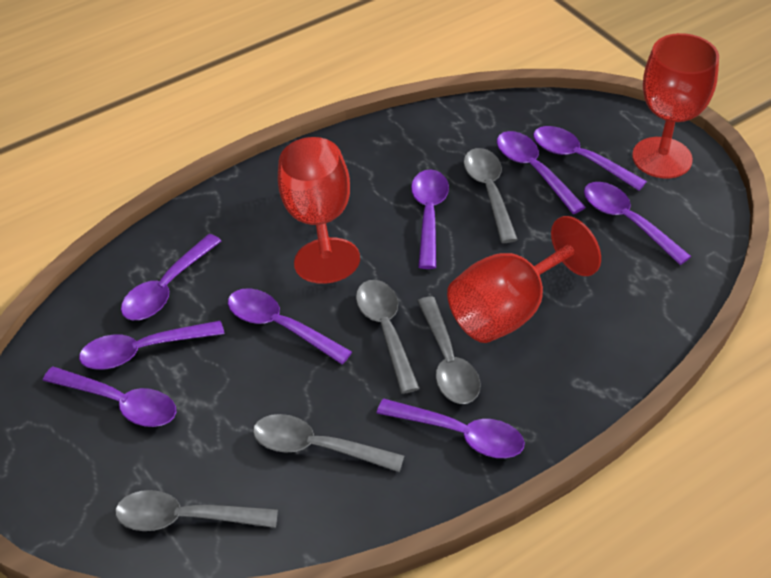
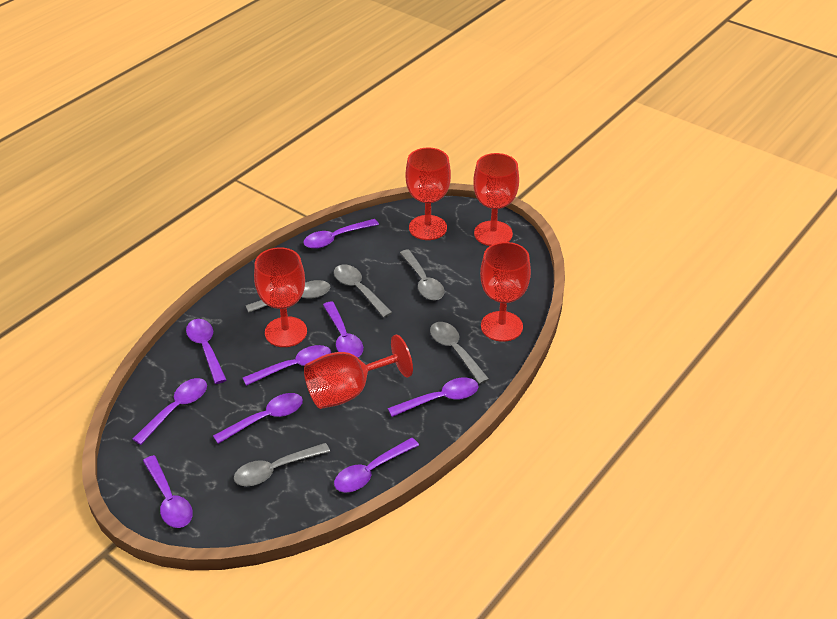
red goblet: [278,137,360,284] [447,216,601,343] [632,33,719,178] = 3 -> [254,247,307,347] [304,335,413,409] [406,148,451,240] [473,153,519,246] [480,242,531,342] = 5

